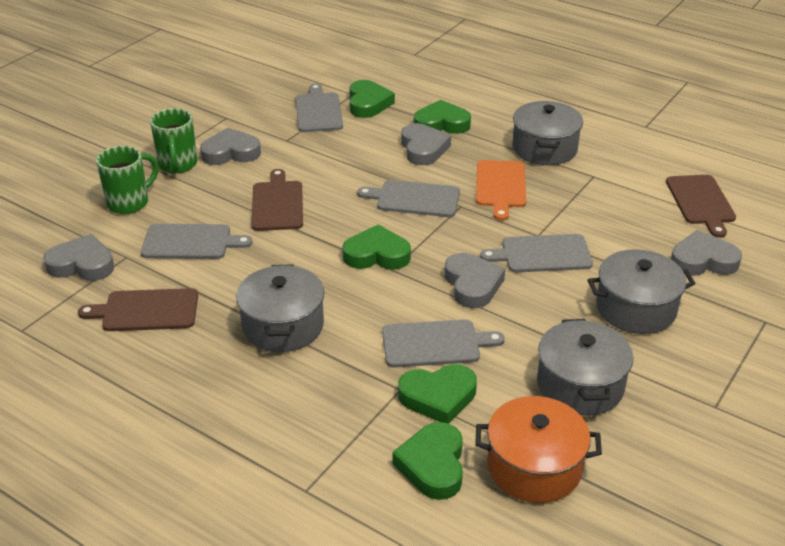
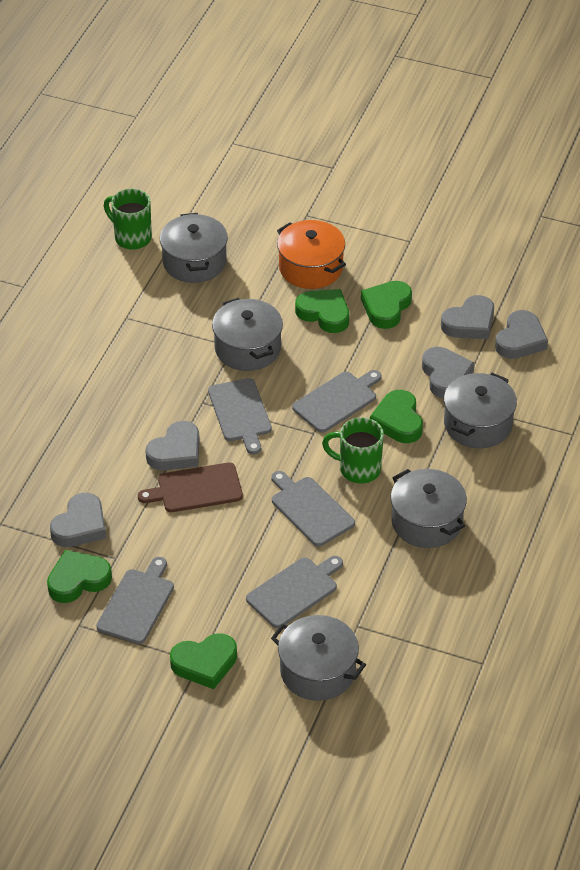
brown cutting board: [78,288,198,331] [251,169,303,231] [666,175,736,238] = 3 -> [138,462,243,512] = 1
grey pot: [236,264,325,352] [512,101,583,165] [537,319,633,416] [588,249,696,334] = 4 -> [160,213,228,283] [212,298,283,371] [271,615,366,701] [391,469,467,548] [444,373,517,448] = 5
orange cutting board: [476,160,526,221] = 1 -> none = 0

